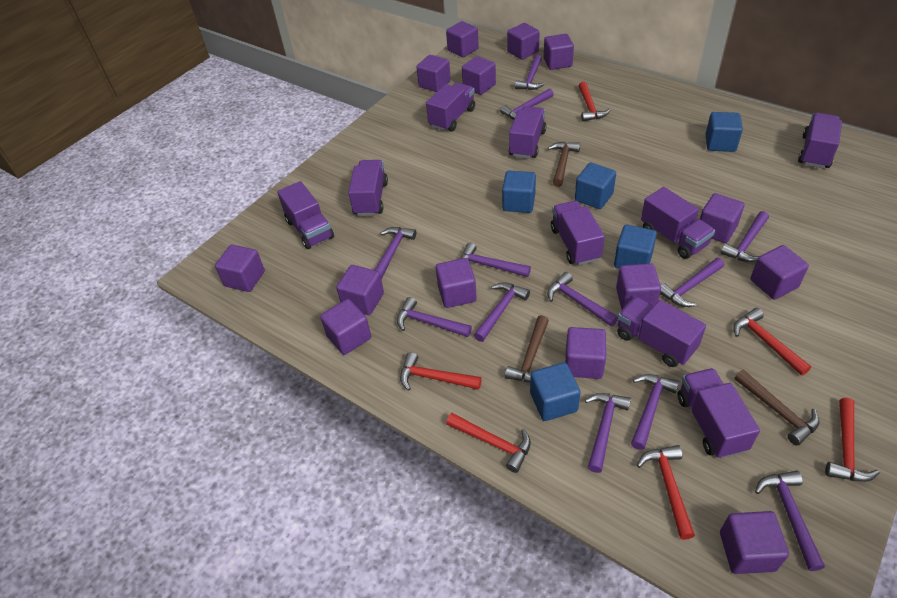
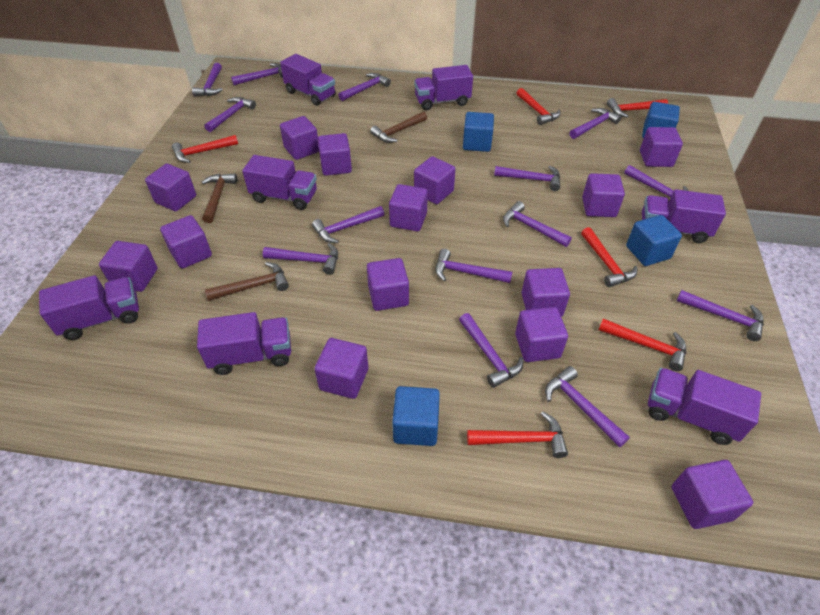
blue cube: [502,171,536,213] [530,362,581,421] [575,163,616,209] [614,225,657,268] [706,112,743,152] = 5 -> [392,386,440,446] [463,112,494,152] [626,215,682,266] [642,102,680,138] = 4
purple hammer: [375,227,416,279] [397,297,472,337] [460,243,531,277] [474,282,530,342] [500,89,554,120] [515,55,544,90] [547,272,618,326] [585,393,631,473] [631,374,679,450] [660,258,724,307] [720,211,769,262] [755,471,825,571] = 12 -> [192,63,223,96] [204,97,256,132] [231,63,283,85] [263,243,338,275] [312,206,384,243] [338,73,391,101] [435,249,512,283] [459,313,523,388] [494,166,560,191] [503,201,572,247] [545,366,630,447] [570,108,621,139] [624,165,689,201] [677,290,764,341] = 14
purple truck: [277,181,334,249] [348,160,388,216] [426,82,475,132] [509,106,546,159] [551,201,605,265] [617,296,706,367] [641,187,715,259] [677,368,760,459] [798,113,842,169] = 9 -> [39,275,139,340] [197,312,291,375] [242,155,317,210] [280,54,336,106] [414,65,473,110] [642,189,726,243] [648,368,761,445] = 7

